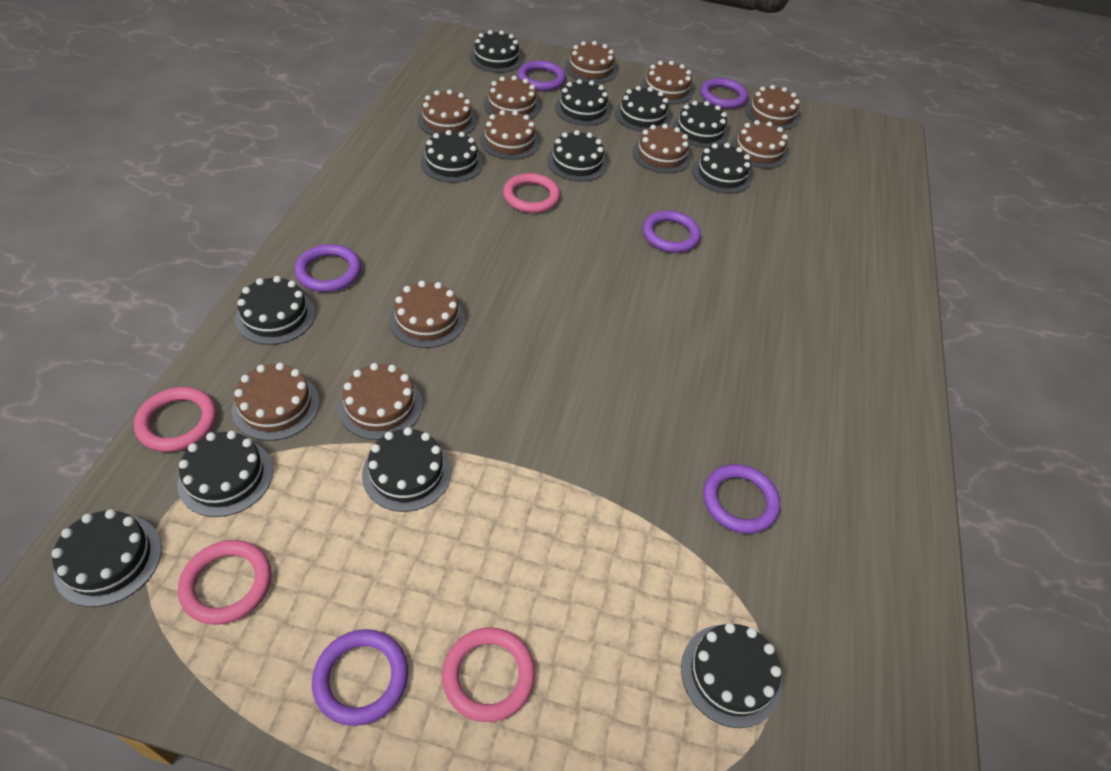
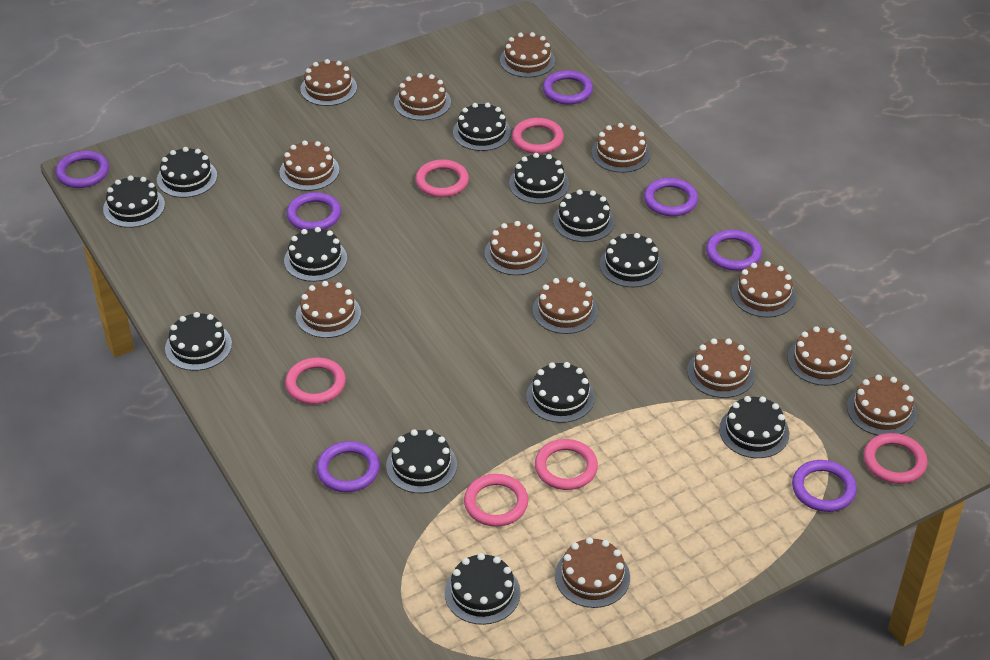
brown cake: [232,363,320,441] [338,363,422,440] [389,281,465,348] [418,89,477,135] [480,110,540,160] [484,76,540,119] [565,41,617,84] [632,124,691,173] [640,61,694,104] [731,120,788,169] [745,85,800,130] = 11 -> [280,140,339,191] [296,281,361,338] [300,59,357,106] [394,73,451,121] [485,221,547,275] [500,32,555,78] [533,277,598,334] [555,537,630,608] [592,123,651,173] [687,338,755,398] [731,261,796,318] [788,326,855,386] [847,375,917,436] = 13
pink ring: [134,387,217,452] [178,540,272,625] [442,627,535,722] [503,173,560,213] = 4 -> [285,357,346,404] [415,159,469,197] [464,474,528,527] [512,118,564,154] [535,439,598,490] [864,433,928,484] = 6
purple ring: [295,244,361,292] [312,629,408,726] [518,60,566,91] [643,211,701,253] [700,78,748,109] [703,464,780,534] = 6 -> [55,151,109,188] [287,192,341,230] [316,441,380,492] [543,70,593,105] [644,178,698,216] [706,230,762,271] [792,460,857,512] = 7

